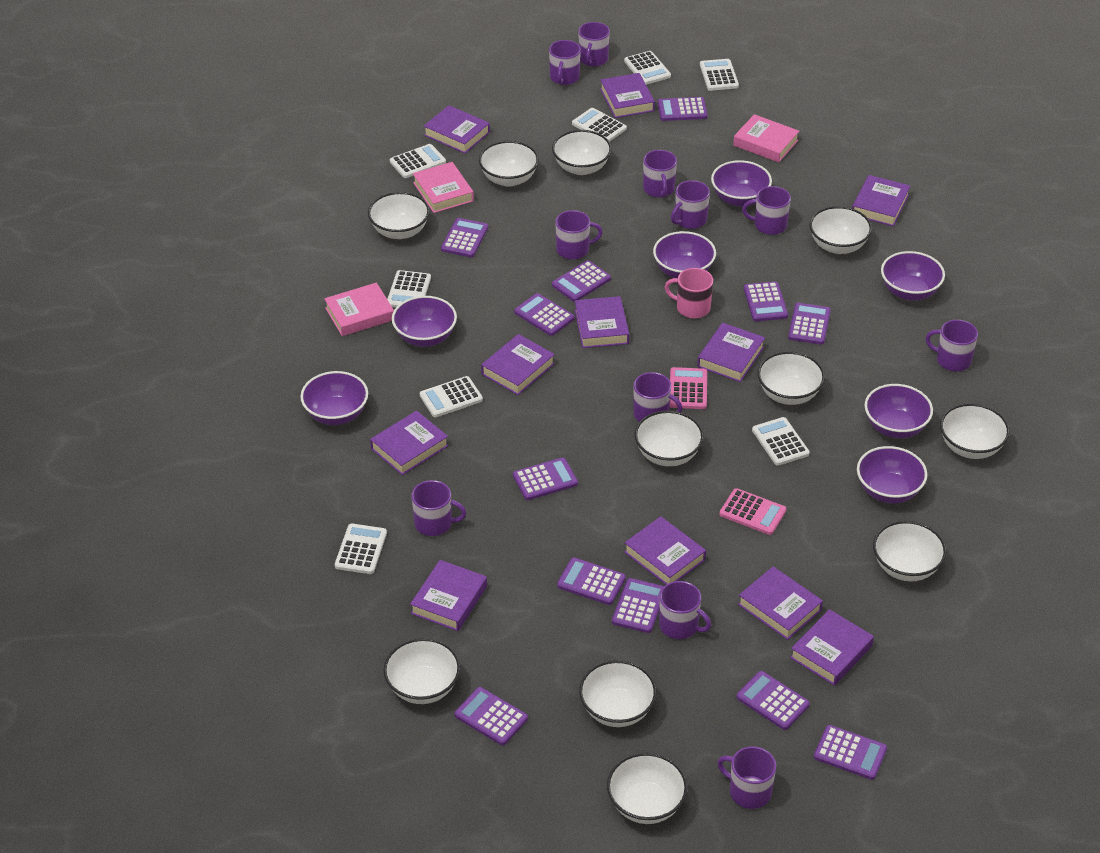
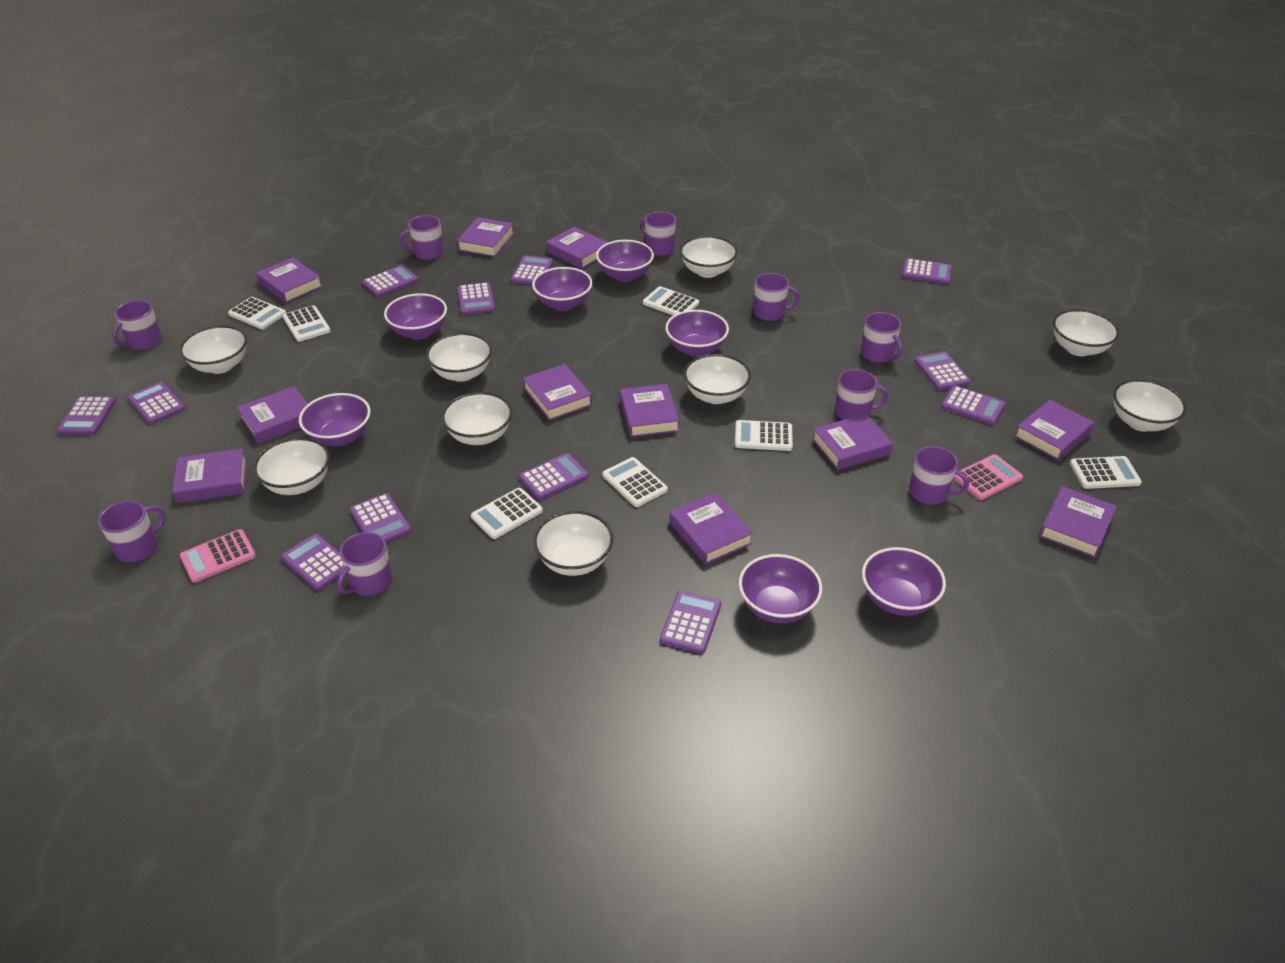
pink book: [324,283,394,336] [413,162,474,213] [733,114,799,162] = 3 -> none = 0
pink mug: [665,268,713,318] = 1 -> none = 0
purple mug: [411,480,466,536] [549,40,581,85] [555,210,603,260] [578,22,610,67] [633,372,682,422] [643,150,677,198] [659,581,711,639] [671,180,710,229] [717,746,776,809] [742,186,791,235] [926,320,978,371] = 11 -> [98,501,166,562] [112,300,162,350] [337,532,393,595] [399,215,444,260] [641,212,676,256] [753,273,800,321] [835,369,889,420] [861,312,903,363] [909,446,969,504] = 9
white bowl: [368,192,430,239] [383,638,460,704] [479,141,539,187] [552,130,612,175] [579,660,657,727] [607,753,688,824] [635,411,704,466] [758,352,825,405] [810,206,872,254] [873,521,946,581] [940,403,1010,459] = 11 -> [179,326,247,374] [254,438,330,495] [426,333,492,382] [442,392,512,445] [533,511,613,576] [680,236,737,278] [684,354,751,404] [1053,309,1119,356] [1113,379,1187,431] = 9
white calculator: [335,524,387,574] [387,270,431,308] [390,144,446,178] [420,376,483,418] [572,108,627,142] [624,51,671,85] [700,59,739,91] [752,417,810,466] = 8 -> [228,297,286,329] [283,305,331,342] [471,488,543,539] [602,457,668,507] [643,286,699,315] [735,420,793,451] [1070,456,1142,489] = 7

